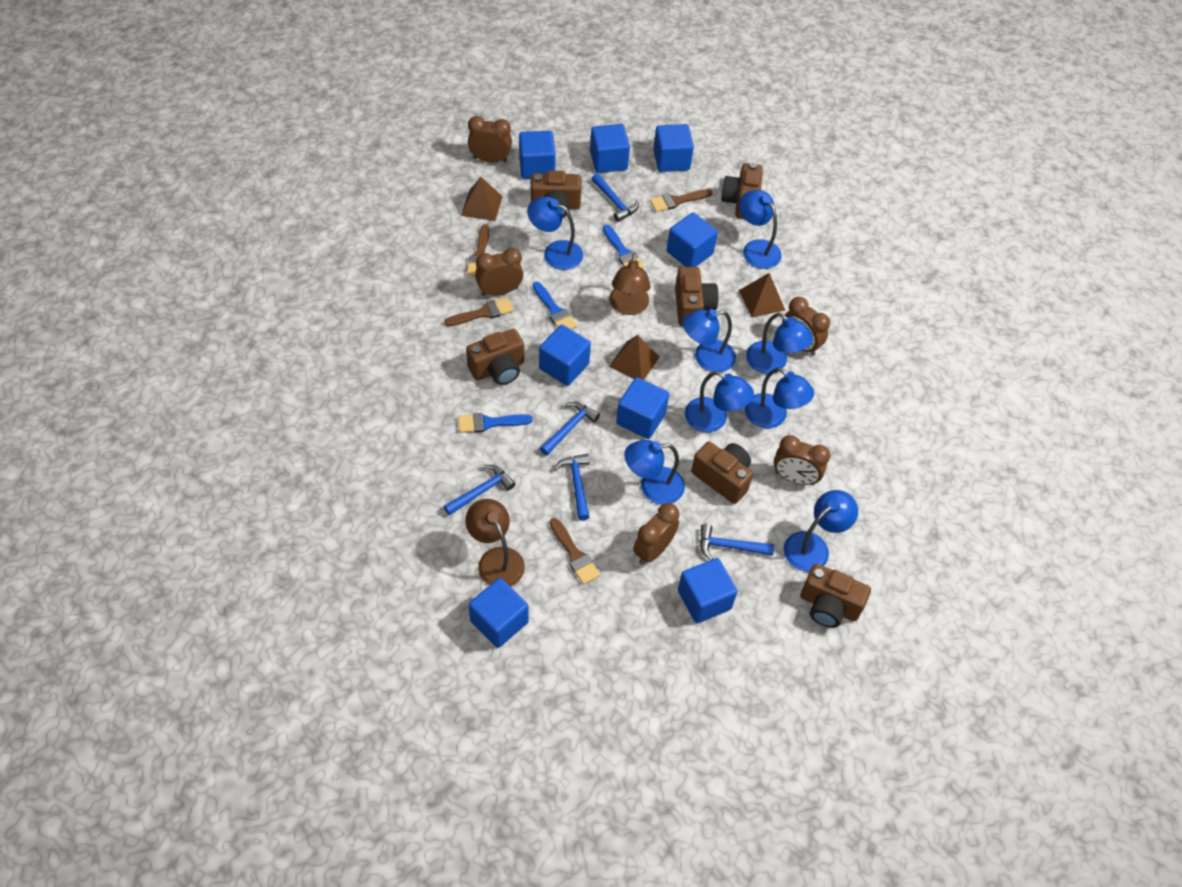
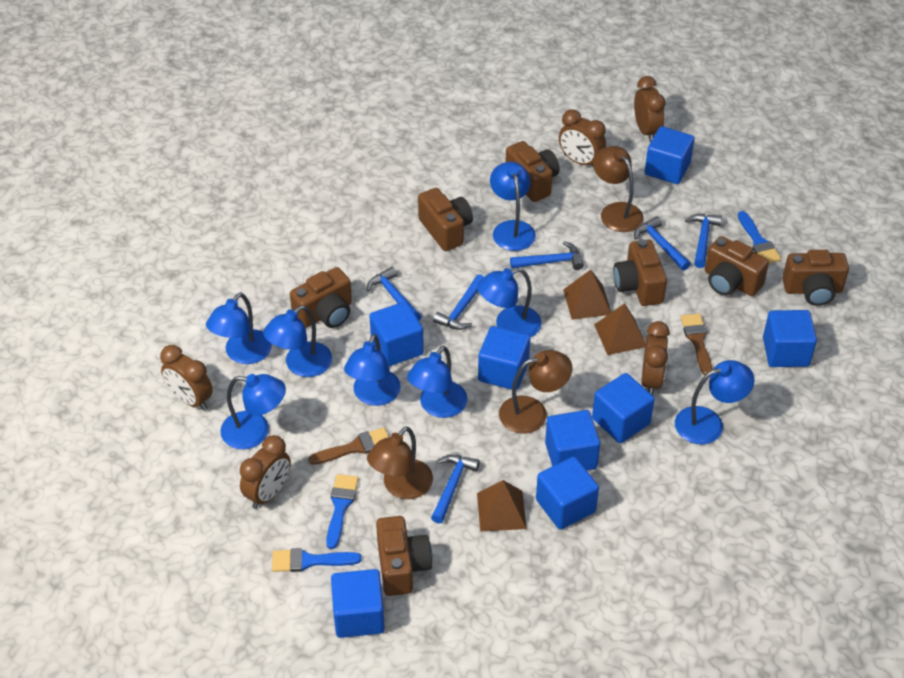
blue hammer: [444,465,515,515] [540,402,600,455] [554,454,590,521] [592,173,639,222] [700,524,774,560] = 5 -> [367,267,422,321] [431,455,480,523] [433,274,484,330] [510,241,584,270] [634,216,691,271] [685,214,722,268] = 6
brown brush: [444,297,514,326] [467,224,490,275] [550,518,601,585] [650,189,712,212] = 4 -> [308,428,389,465] [681,314,712,375] = 2
brown camera: [466,329,524,385] [531,170,581,218] [675,267,719,327] [691,441,753,504] [721,163,763,219] [800,564,871,628] = 6 -> [290,267,352,328] [376,516,432,596] [418,188,473,251] [505,141,560,202] [613,239,667,306] [705,236,769,296] [782,250,849,306] = 7
brown lamp: [465,499,525,587] [609,253,651,315] = 2 -> [367,426,433,499] [499,350,572,434] [593,146,643,232] = 3

